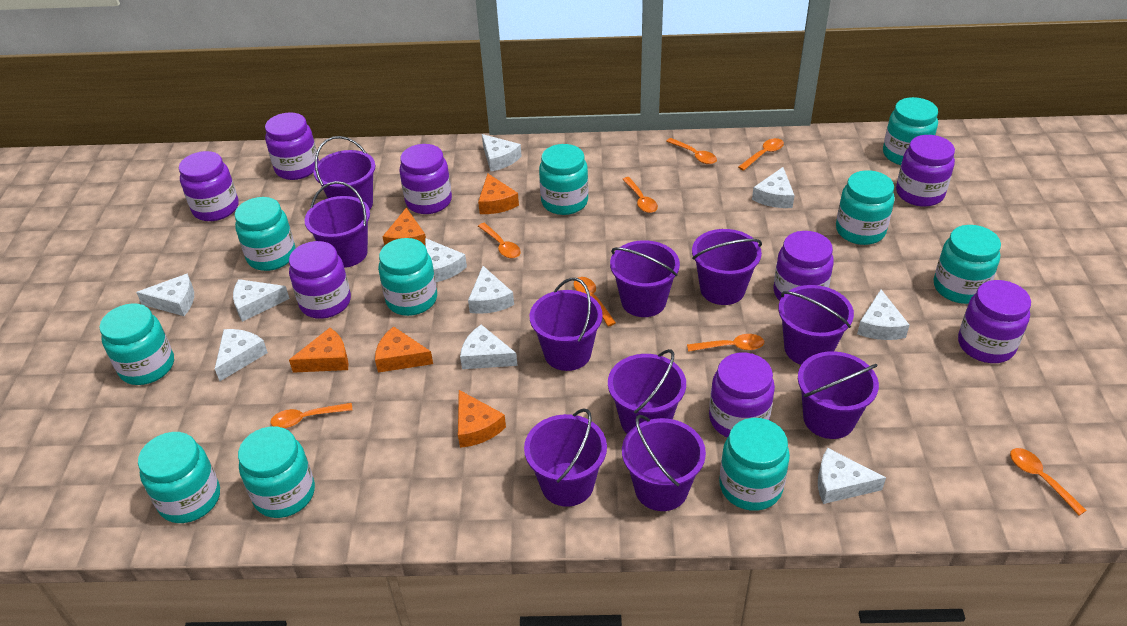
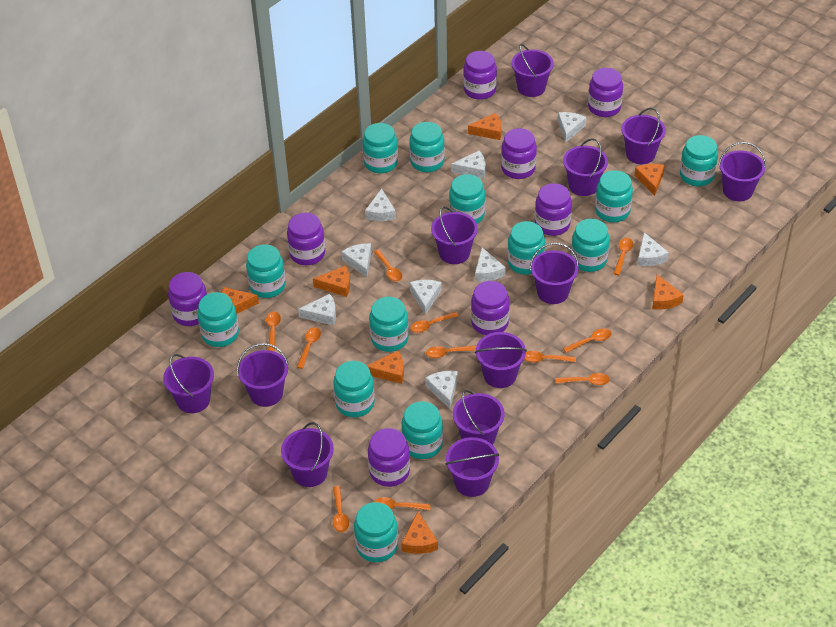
orange cheese: [289,328,348,373] [375,326,433,373] [382,208,426,246] [458,390,506,448] [478,174,519,214] = 5 -> [221,287,259,313] [313,266,350,297] [367,351,404,384] [401,511,438,554] [468,113,502,140] [634,164,665,196] [652,275,684,310] = 7
orange spoon: [270,403,353,428] [478,223,521,258] [574,277,616,327] [622,177,658,213] [666,138,717,164] [687,334,764,352] [738,138,784,171] [1010,448,1087,516] = 8 -> [266,312,281,352] [297,327,321,369] [333,486,349,532] [374,250,402,282] [374,497,431,510] [410,312,459,333] [426,345,477,358] [524,351,576,363] [556,373,610,385] [563,329,612,353] [613,238,633,275] = 11
purple bucket: [304,181,370,268] [313,136,375,210] [524,408,607,507] [530,278,603,371] [608,349,686,434] [610,240,680,317] [622,415,706,511] [692,229,762,305] [778,285,854,365] [798,351,879,439] = 10 -> [163,354,214,413] [237,343,289,407] [281,422,334,487] [431,207,478,264] [445,437,499,497] [453,390,505,445] [475,332,527,388] [511,44,554,97] [530,242,579,304] [563,138,608,196] [621,108,666,164] [719,142,766,201] = 12
turquoise jar: [99,303,174,385] [138,432,220,523] [235,197,296,271] [238,426,315,518] [378,238,437,316] [539,144,588,215] [719,418,790,511] [836,170,895,245] [883,97,938,165] [934,225,1001,304] = 10 -> [197,292,239,347] [246,244,286,298] [333,361,375,417] [354,502,398,562] [362,123,398,173] [369,297,409,352] [402,401,443,459] [409,122,445,172] [449,174,485,224] [507,221,545,275] [571,219,610,272] [595,170,633,222] [680,135,718,186] = 13
white cheese: [136,274,194,316] [215,329,268,381] [233,279,290,322] [425,238,467,282] [460,325,518,369] [468,266,514,314] [482,134,522,171] [752,167,795,208] [818,448,886,504] [857,290,909,340] = 10 -> [298,294,336,325] [341,243,371,277] [365,188,396,221] [410,280,442,315] [425,371,458,409] [451,151,485,179] [475,248,506,282] [558,112,587,143] [637,232,669,266] = 9

